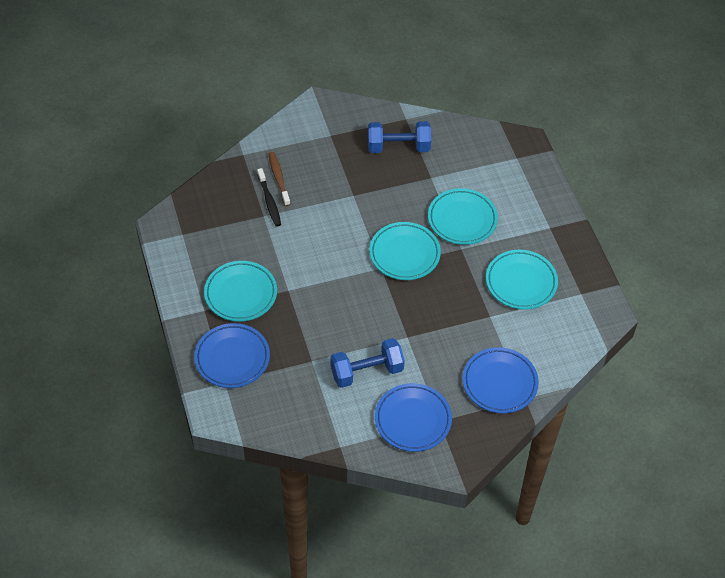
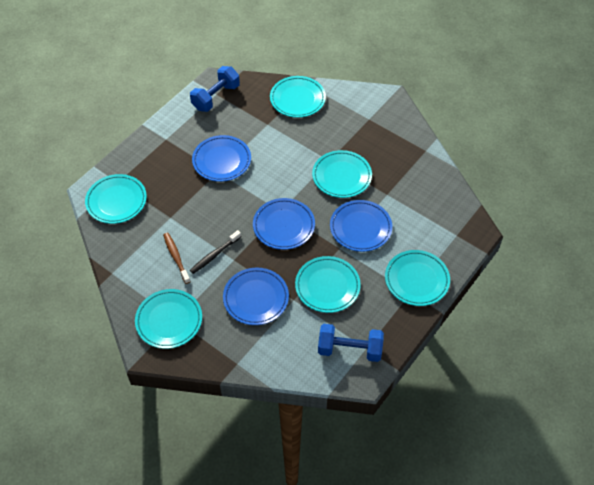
blue plate: [194,323,270,388] [375,383,452,452] [463,347,539,413] = 3 -> [192,135,251,182] [223,268,289,325] [253,198,315,250] [330,200,392,252] = 4
turquoise plate: [204,261,277,322] [369,222,441,280] [428,188,498,245] [486,250,558,310] = 4 -> [85,174,147,224] [135,289,202,349] [270,76,326,118] [295,256,361,313] [312,150,372,198] [385,250,450,306] = 6

